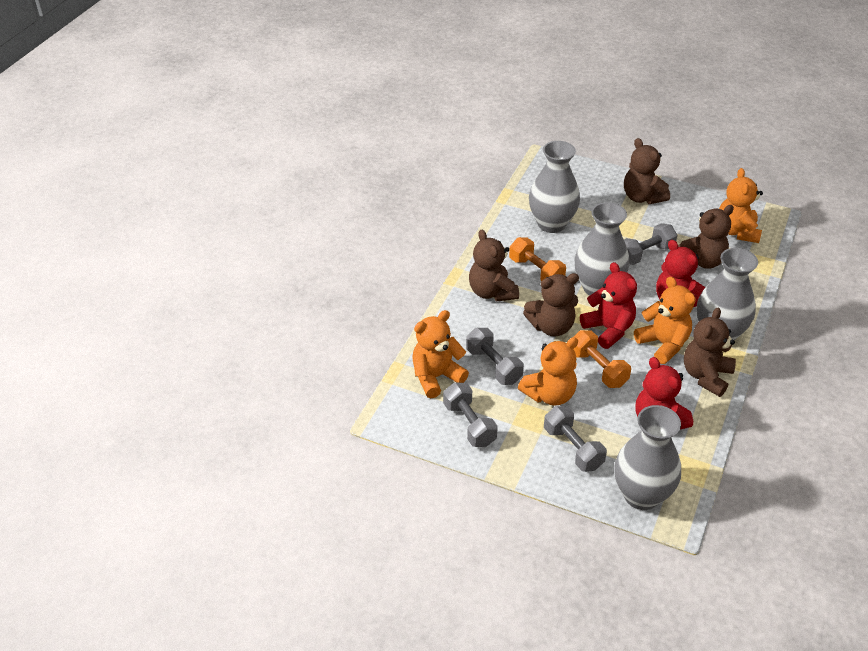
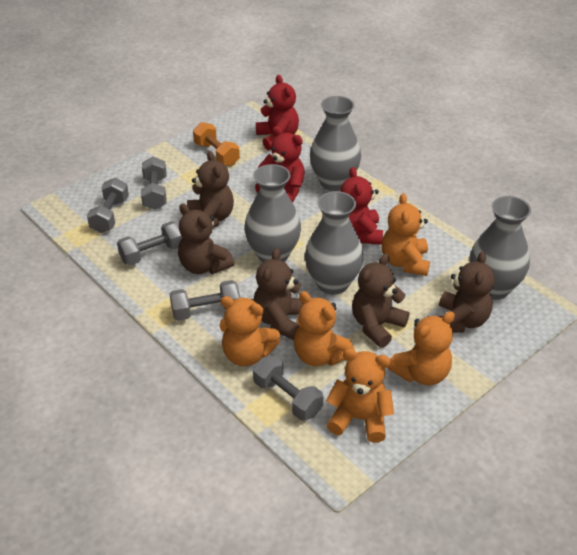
grey dumbbell: [443,382,498,447] [466,328,524,385] [544,406,607,472] [624,223,677,265] = 4 -> [87,178,129,233] [117,221,182,265] [141,157,166,210] [170,280,240,321] [253,356,324,420] = 5
orange dumbbell: [509,237,566,282] [574,330,631,388] = 2 -> [193,122,240,166] = 1
orange teddy bear: [412,310,469,398] [518,337,578,406] [634,277,696,364] [719,168,763,243] = 4 -> [220,296,280,366] [294,291,354,366] [326,349,394,443] [382,193,430,276] [387,311,455,386] = 5

